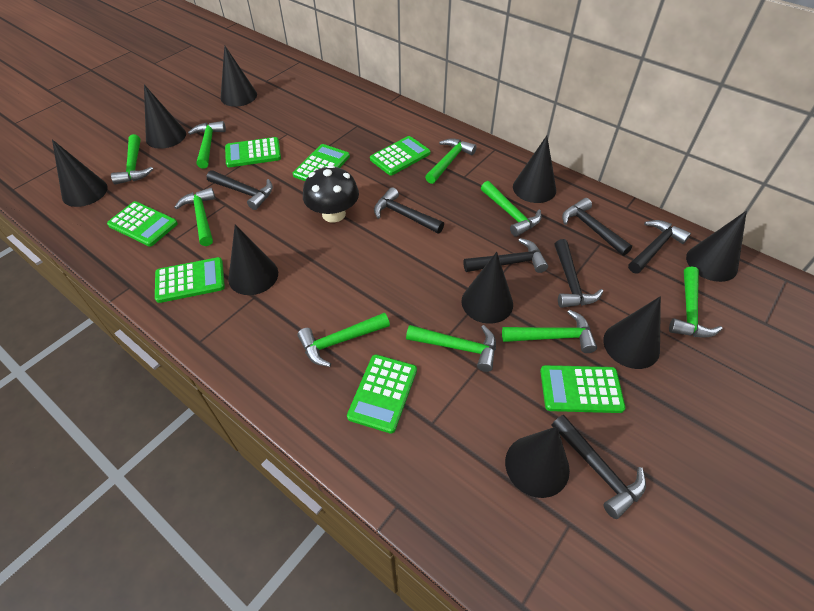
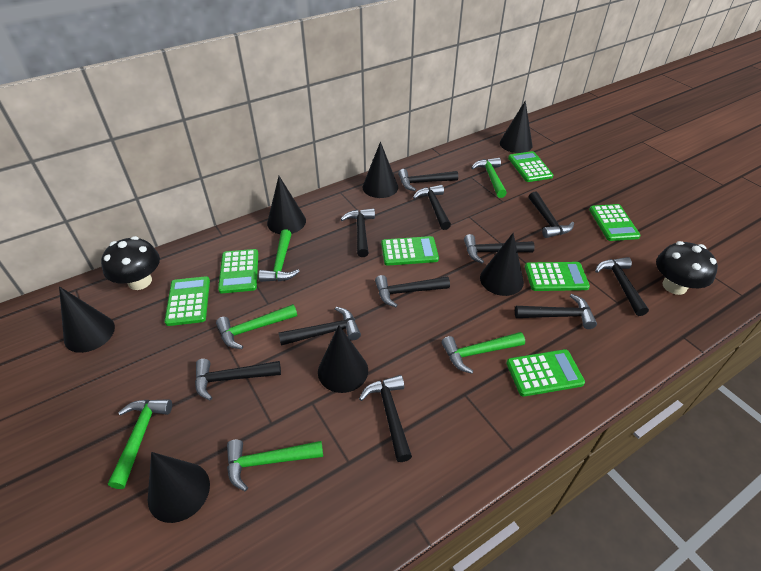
black cone: [52,139,108,207] [144,84,186,149] [221,45,257,107] [228,224,278,295] [461,252,513,324] [505,426,570,498] [513,136,556,203] [603,296,661,369] [686,211,747,282] = 9 -> [59,286,115,353] [148,452,210,523] [267,176,306,234] [318,325,368,393] [363,142,398,198] [480,233,524,296] [500,100,532,153] = 7
black hammer: [207,170,273,210] [374,187,444,234] [463,238,548,273] [552,415,646,519] [555,239,603,308] [562,198,632,256] [628,220,691,273] = 7 -> [195,359,281,401] [279,307,361,346] [341,208,375,257] [359,375,412,462] [375,275,450,307] [398,169,458,191] [413,185,451,230] [464,234,535,264] [515,294,597,329] [529,191,574,238] [595,257,649,316] = 11
black mushroom: [303,165,359,223] = 1 -> [101,236,160,290] [656,241,718,295] = 2
green hammer: [111,134,153,185] [174,187,215,246] [188,121,226,169] [297,313,390,367] [406,325,496,372] [425,138,477,184] [481,181,542,237] [502,310,597,353] [669,266,722,338] = 9 -> [108,399,172,489] [216,304,297,349] [227,440,323,491] [259,230,300,282] [441,332,525,374] [471,158,507,198] = 6

